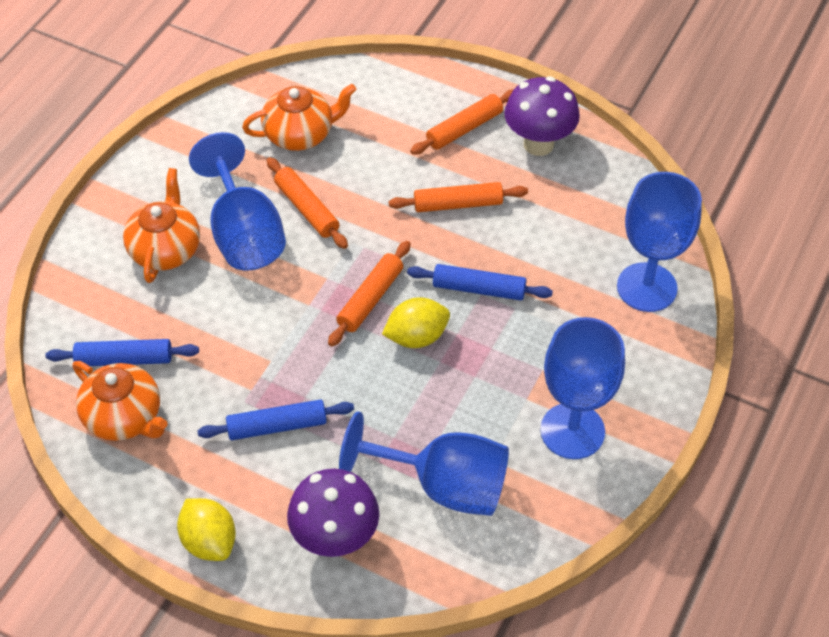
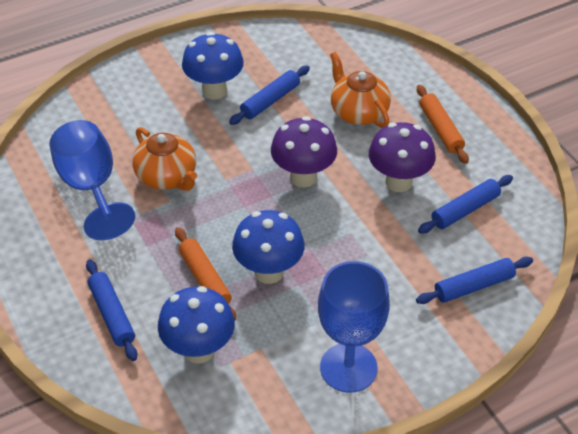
blue goblet: [189,132,286,270] [339,412,509,516] [540,317,625,459] [617,172,702,312] = 4 -> [49,120,135,240] [318,261,390,393] = 2
blue mushroom: none = 0 -> [158,286,235,364] [182,32,244,99] [232,210,304,284] = 3
blue rolling pin: [46,339,199,366] [198,399,354,440] [407,264,553,301] = 3 -> [86,260,138,361] [229,65,310,125] [416,257,533,304] [418,175,513,234] = 4
orange rolling pin: [267,157,348,249] [328,241,411,347] [389,182,528,212] [410,90,513,155] = 4 -> [175,227,236,320] [417,85,469,164] = 2
orange teapot: [73,361,168,441] [123,168,200,283] [242,84,357,151] = 3 -> [132,127,197,191] [330,52,391,128] = 2
yellow lemon: [177,498,236,561] [382,297,450,348] = 2 -> none = 0

